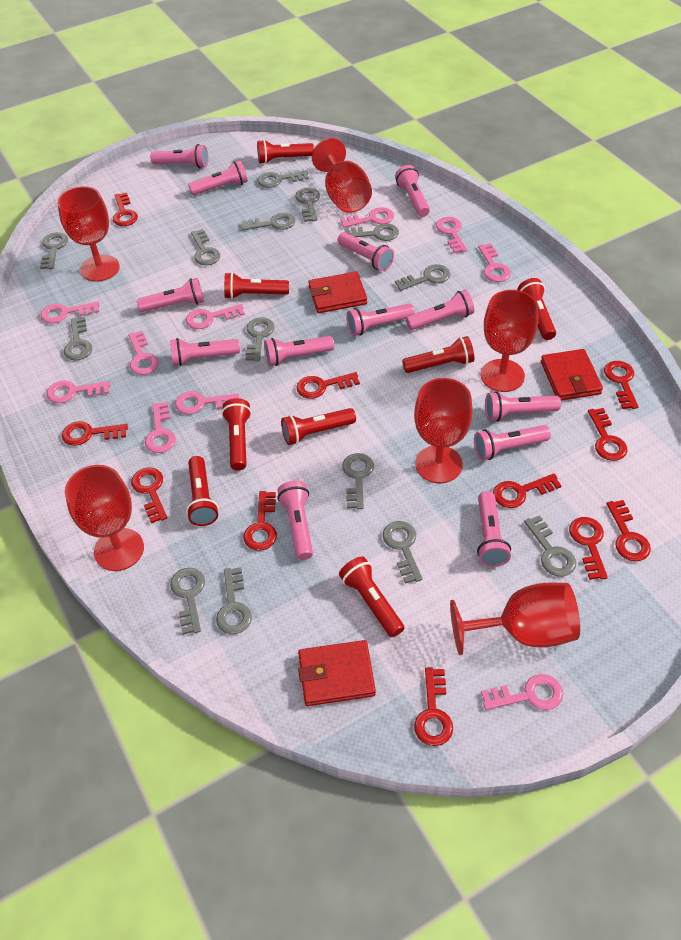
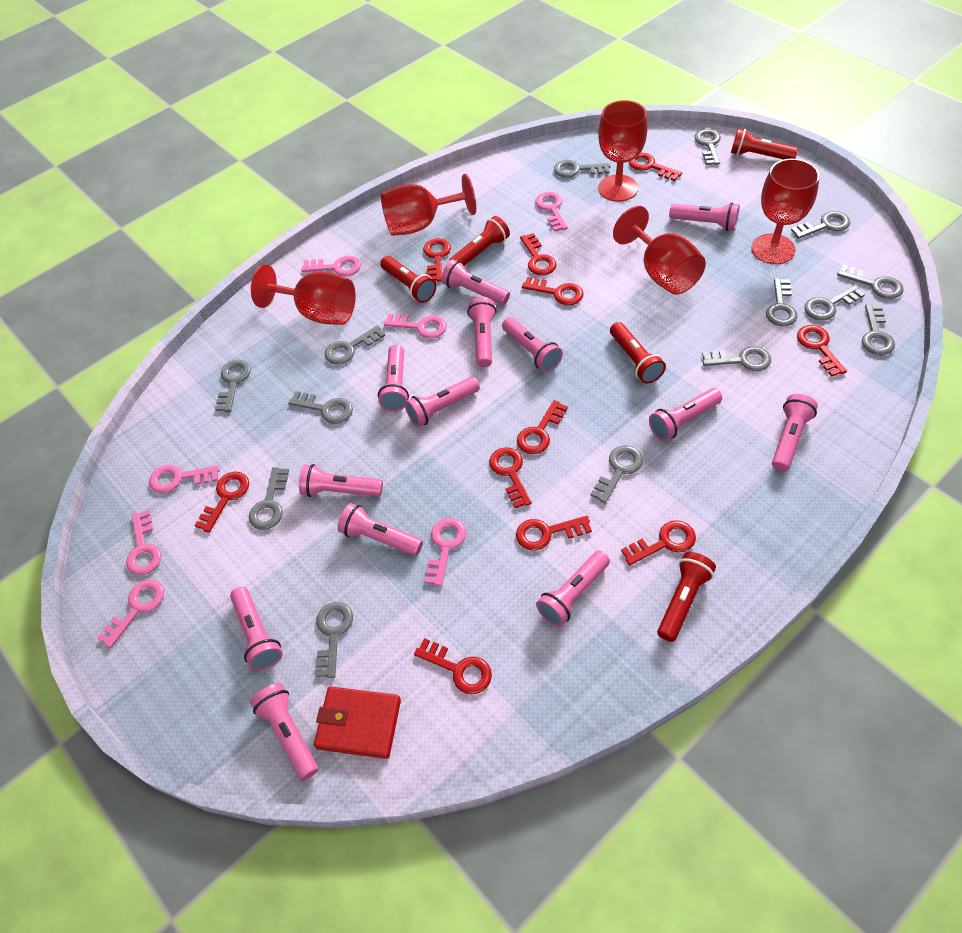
pink key: [40,301,100,323] [47,381,110,403] [128,331,159,375] [145,402,176,453] [175,391,239,414] [186,304,245,329] [340,207,394,228] [436,217,467,253] [478,243,511,282] [481,674,563,710] = 10 -> [97,580,164,648] [126,510,161,575] [149,465,220,493] [301,256,361,276] [384,314,446,339] [424,518,466,587] [535,192,568,232] = 7
red flashlight: [186,456,219,526] [221,398,251,471] [224,272,289,299] [257,140,314,164] [281,408,356,445] [339,556,404,637] [402,336,474,373] [517,278,556,340] = 8 -> [380,256,436,303] [449,216,510,266] [610,322,666,384] [657,552,716,642] [731,128,798,159] = 5
red goblet: [57,186,120,282] [65,465,144,571] [312,138,372,213] [414,378,473,483] [450,583,580,655] [481,290,538,392] = 6 -> [251,264,356,325] [381,174,476,236] [598,100,648,202] [613,206,706,295] [751,159,820,264] = 5
red wallet: [298,640,376,706] [308,272,367,313] [541,349,603,400] = 3 -> [314,686,401,759] = 1

